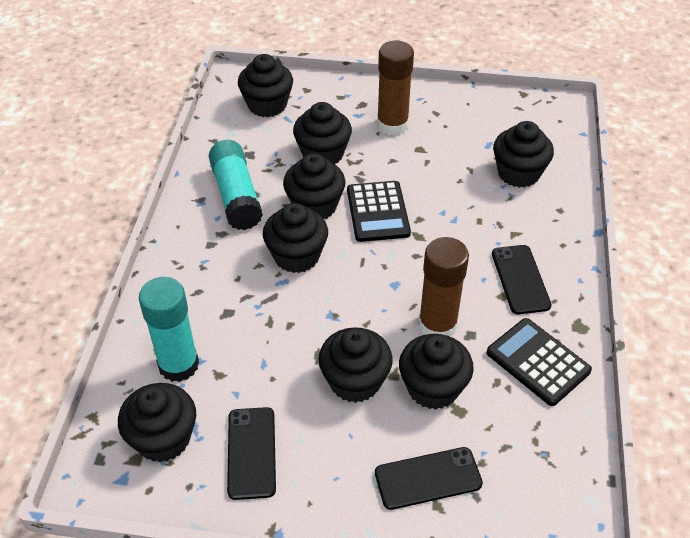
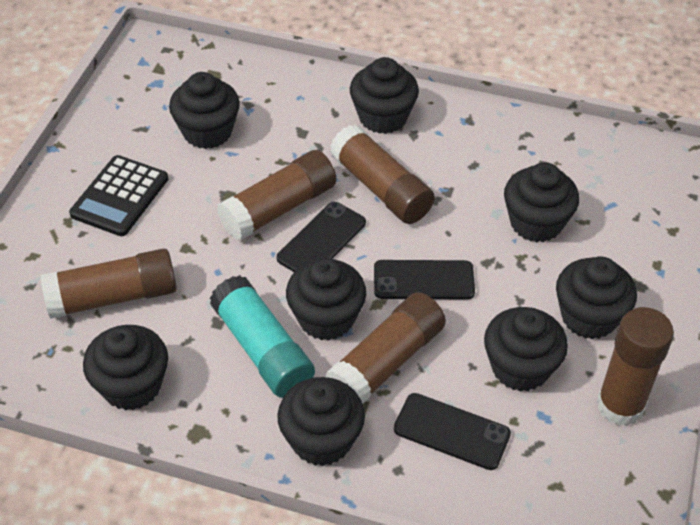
black calculator: [347,181,411,242] [487,318,592,406] = 2 -> [69,155,168,236] = 1
brown glue stick: [377,41,414,135] [419,237,469,337] = 2 -> [40,248,177,319] [217,150,336,241] [325,292,446,404] [330,125,435,224] [597,307,674,426] = 5
turquoise glue stick: [139,277,199,382] [209,140,263,230] = 2 -> [210,275,315,398] = 1

